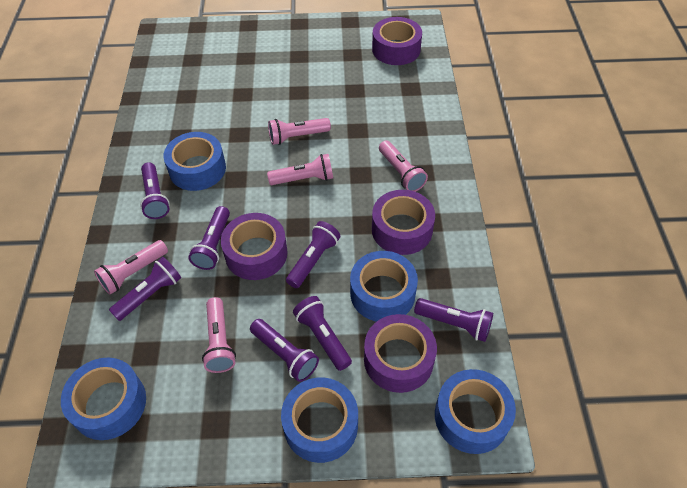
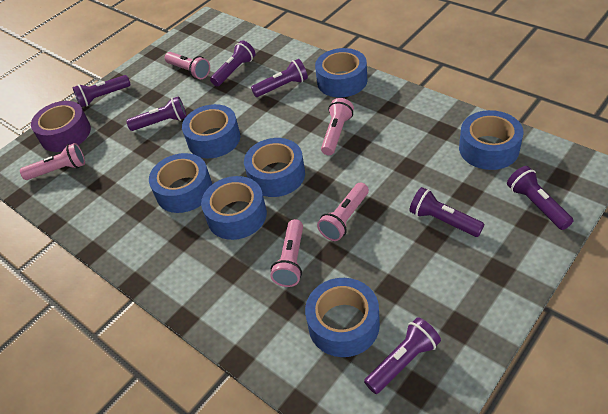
blue tape: [61,357,146,440] [163,132,226,191] [281,377,358,463] [350,251,418,322] [435,369,516,454] = 5 -> [149,153,212,213] [182,104,240,158] [201,176,267,240] [244,138,305,197] [305,278,380,357] [315,48,367,97] [459,110,524,170] = 7
purple tape: [221,213,288,280] [364,314,437,393] [372,17,422,65] [372,190,435,255] = 4 -> [31,101,91,152] = 1

